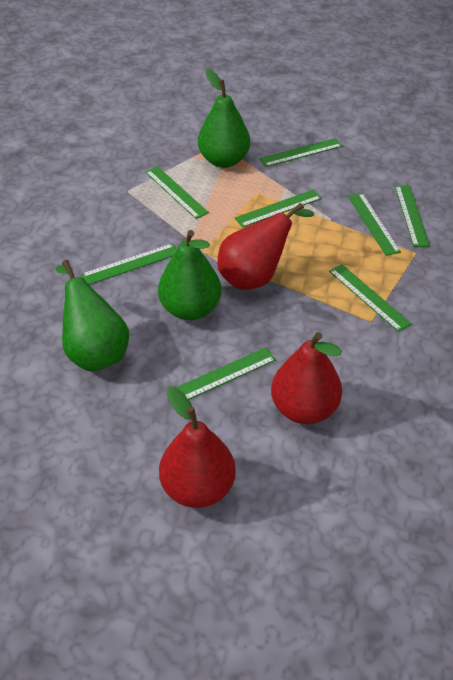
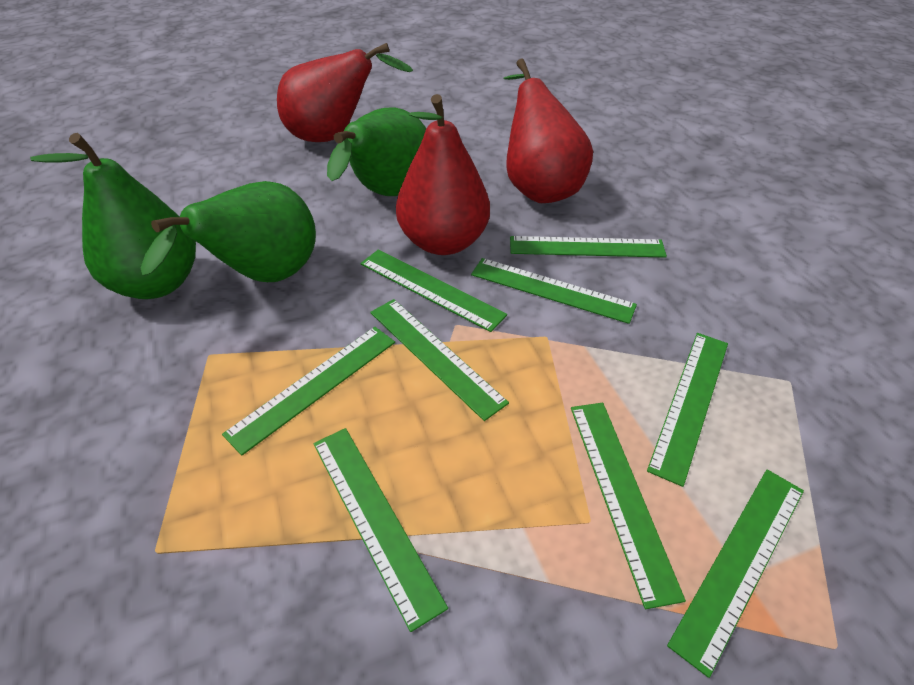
green ruler: [81,244,177,285] [145,167,209,219] [176,347,276,400] [235,190,322,228] [259,138,343,167] [329,264,412,332] [348,193,401,256] [395,185,430,247] = 8 -> [222,327,395,455] [313,428,448,632] [361,249,507,332] [370,299,509,421] [471,258,637,324] [510,236,667,258] [571,403,686,609] [647,333,728,487] [667,469,804,678] = 9

